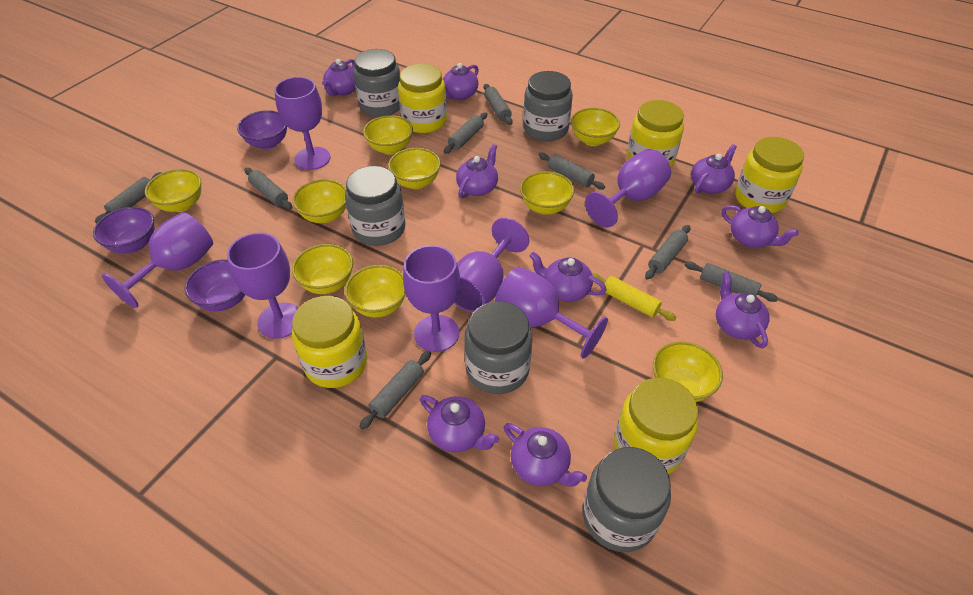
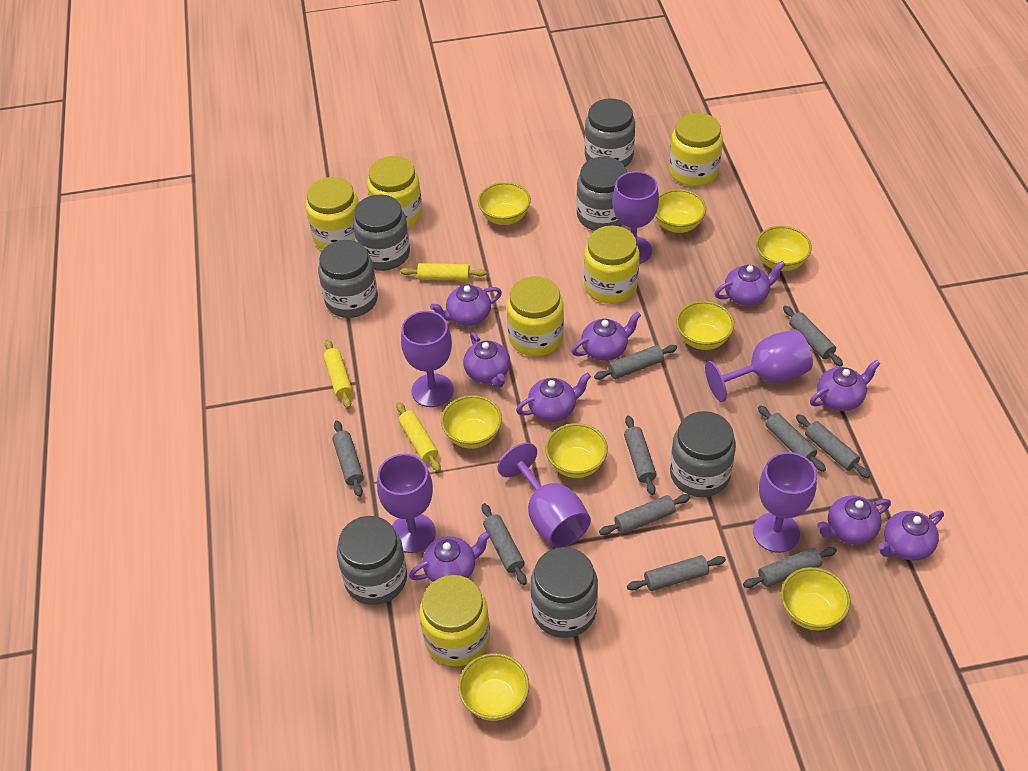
grey jar: [345,166,405,246] [353,49,400,117] [464,301,532,394] [523,71,573,141] [583,447,671,552] = 5 -> [318,240,378,318] [337,516,407,605] [353,194,410,271] [530,547,598,638] [576,157,627,231] [585,98,635,167] [670,411,736,497] = 7
grey rolling pin: [95,172,162,224] [244,168,292,209] [359,351,431,430] [443,112,487,154] [484,84,513,125] [538,153,605,190] [645,225,690,279] [685,261,778,302] = 8 -> [332,420,364,497] [482,503,527,585] [594,345,677,380] [599,494,690,535] [624,416,656,495] [627,555,726,591] [743,547,837,588] [758,405,826,472] [783,306,843,367] [796,414,870,478] = 10
purple bowl: [93,207,154,253] [185,259,245,311] [237,110,287,149] = 3 -> none = 0
purple goblet: [102,212,213,308] [227,233,299,339] [274,77,330,170] [403,245,460,352] [454,218,529,312] [495,267,608,359] [585,149,671,227] = 7 -> [377,453,436,553] [401,311,454,407] [497,443,591,548] [612,171,659,264] [705,330,813,402] [753,452,817,553] = 6
yellow bowl: [145,169,201,212] [292,244,353,294] [293,179,347,223] [345,265,406,318] [363,115,413,155] [388,148,441,189] [520,171,574,215] [571,108,620,146] [653,342,723,402] = 9 -> [441,395,502,449] [458,653,529,721] [478,182,531,225] [545,423,608,478] [655,189,706,233] [676,301,734,350] [756,226,812,271] [781,567,851,630] = 8
yellow jar: [292,296,367,388] [398,64,447,133] [614,378,698,474] [627,100,684,167] [735,137,804,213] = 5 -> [306,177,359,250] [367,156,422,228] [419,575,490,666] [507,276,564,356] [584,225,639,304] [669,113,723,187] = 6
yellow rolling pin: [592,273,676,321] = 1 -> [323,339,353,408] [396,402,441,472] [401,263,487,281] = 3

